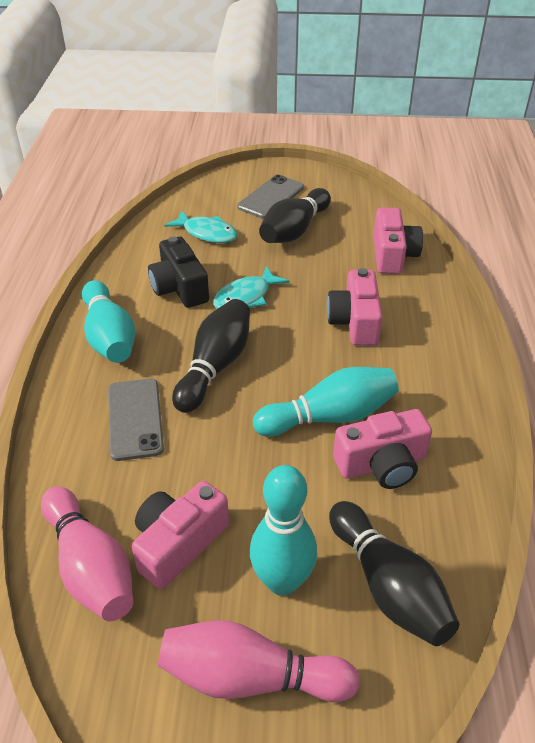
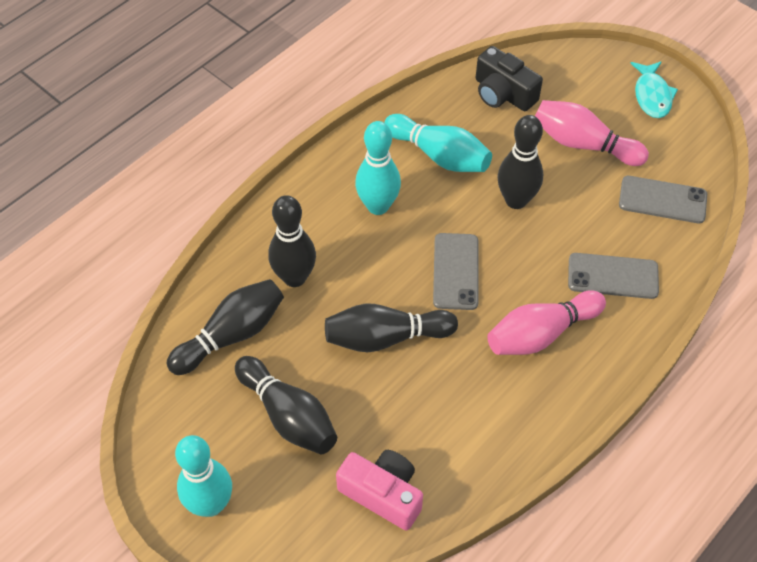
black bowling pin: [172,299,250,413] [259,188,331,243] [329,501,459,646] = 3 -> [167,279,284,375] [235,356,337,454] [268,195,316,287] [325,303,458,352] [497,115,543,209] = 5
grey phone: [108,379,164,461] [237,175,304,219] = 2 -> [433,233,479,310] [568,253,659,299] [619,176,707,223] = 3
pink camera: [132,481,229,589] [327,268,383,346] [333,409,432,489] [374,208,423,274] = 4 -> [336,450,423,530] = 1
turquoise fish: [164,211,237,243] [213,266,289,309] = 2 -> [630,61,678,118] = 1

